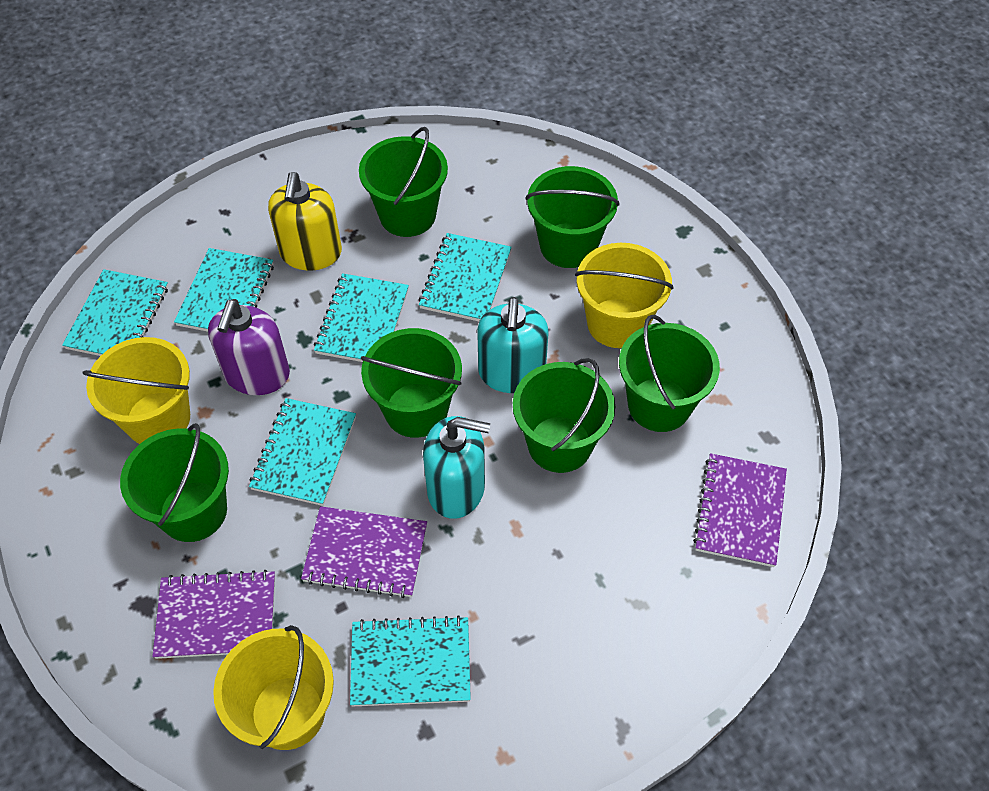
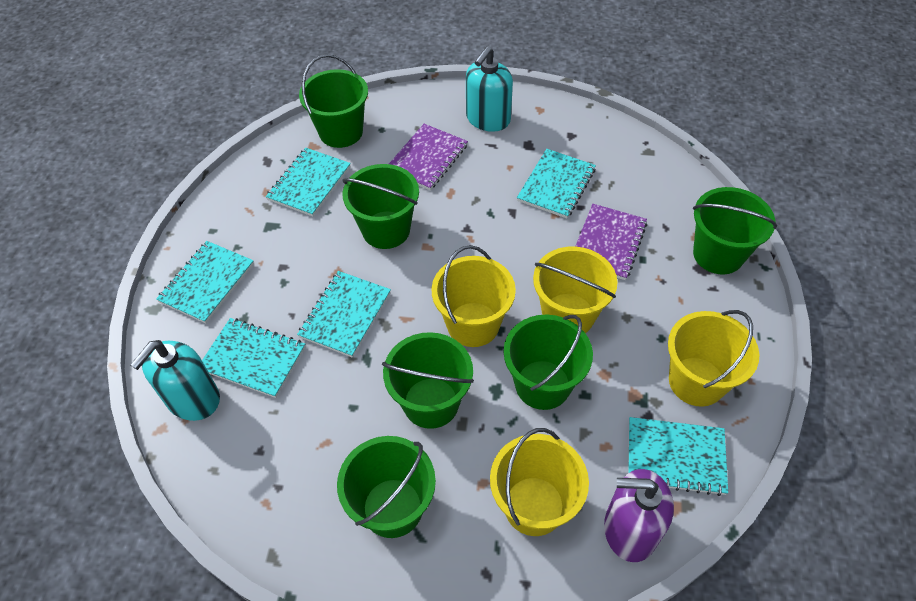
purple notebook: [152,570,275,659] [301,506,427,598] [693,453,787,567] = 3 -> [389,124,468,190] [575,204,647,280] = 2
yellow bucket: [82,337,190,444] [213,625,334,750] [575,243,673,348] = 3 -> [432,245,516,347] [490,428,589,536] [533,247,618,333] [668,310,759,407] = 4
yellow soap dispenser: [268,172,342,271] = 1 -> none = 0

